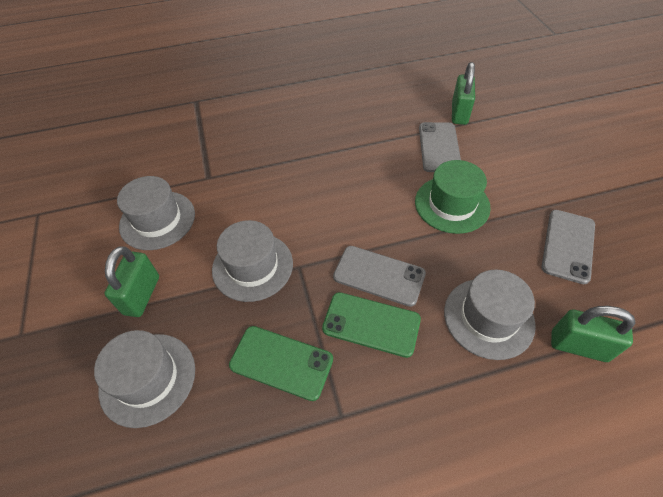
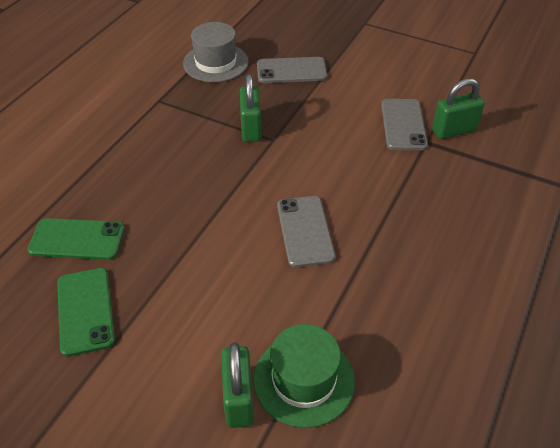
grey hat: [94,330,195,428] [117,176,195,250] [212,220,293,302] [444,270,536,360] = 4 -> [183,22,249,82] = 1

